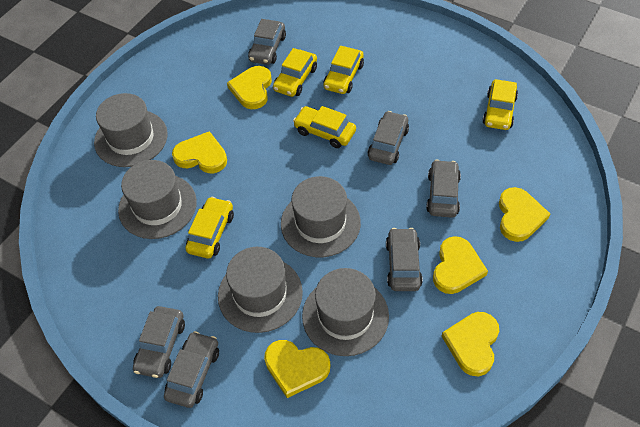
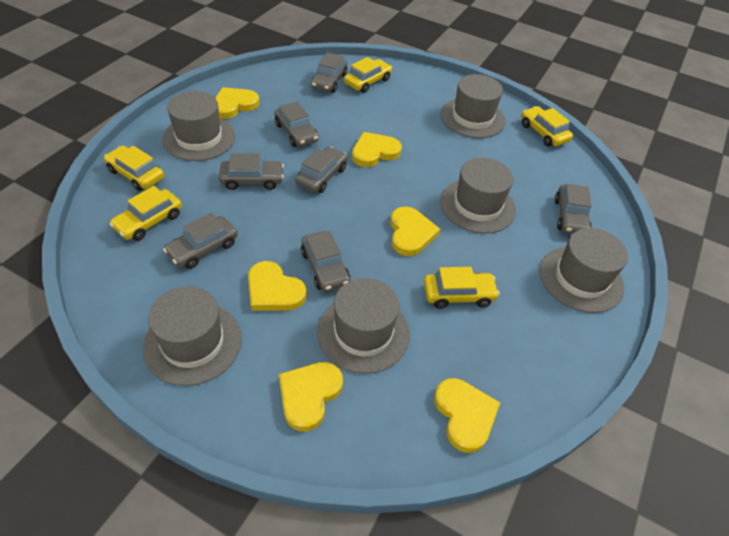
grey car: [133,306,185,378] [164,331,219,408] [248,19,286,65] [368,111,409,165] [386,228,423,291] [426,160,461,218] = 6 -> [163,213,238,269] [219,153,284,190] [274,101,319,147] [295,147,347,193] [301,231,350,292] [311,53,348,93] [554,184,592,234] = 7
grey hat: [94,93,168,167] [118,160,197,239] [218,247,303,333] [281,176,361,257] [302,268,389,356] = 5 -> [143,286,242,386] [162,91,235,161] [317,278,410,374] [440,74,506,138] [440,158,516,234] [540,228,628,313] = 6

